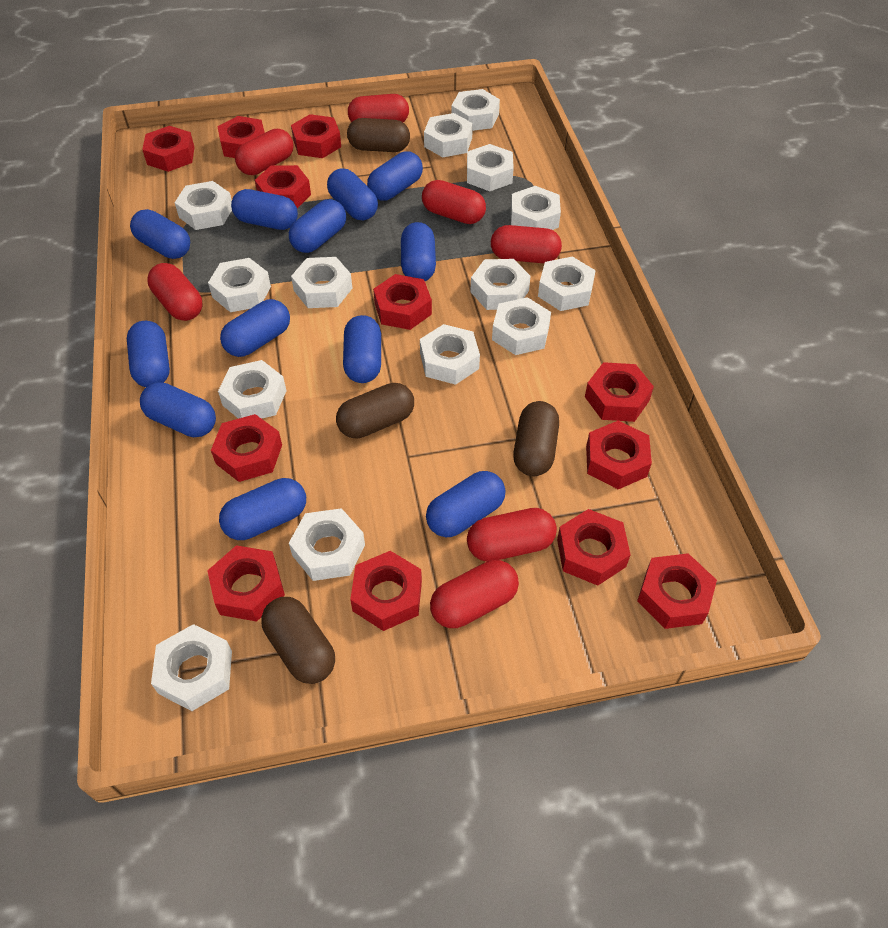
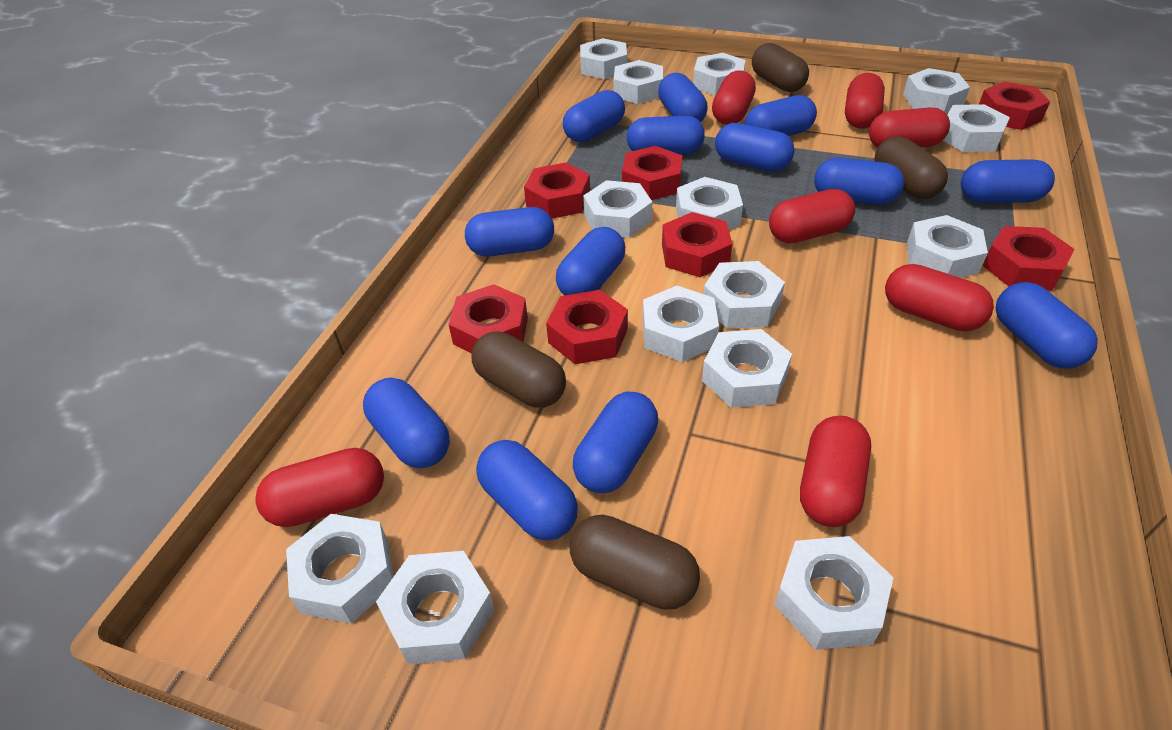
blue capsule: [127,321,170,387] [130,209,190,259] [140,382,216,438] [219,478,306,540] [220,299,290,357] [231,189,298,230] [289,199,346,253] [327,168,378,220] [343,315,381,383] [367,151,423,200] [401,222,436,281] [426,471,506,537] = 12 -> [363,378,450,468] [465,207,554,256] [476,440,578,541] [556,227,625,295] [563,90,625,142] [573,392,658,493] [627,116,705,155] [658,73,708,122] [715,123,794,171] [745,95,817,136] [814,158,904,205] [961,159,1055,203] [996,282,1098,369] = 13
red nut: [142,126,195,172] [207,545,285,622] [211,414,282,482] [217,116,265,158] [255,165,311,208] [291,114,341,158] [350,551,422,631] [373,274,432,330] [557,509,631,586] [585,362,654,422] [586,421,652,489] [637,553,717,629] = 12 -> [448,284,528,353] [524,162,590,219] [546,290,628,364] [622,146,682,200] [662,212,732,277] [979,81,1050,130] [983,226,1075,291] = 7

